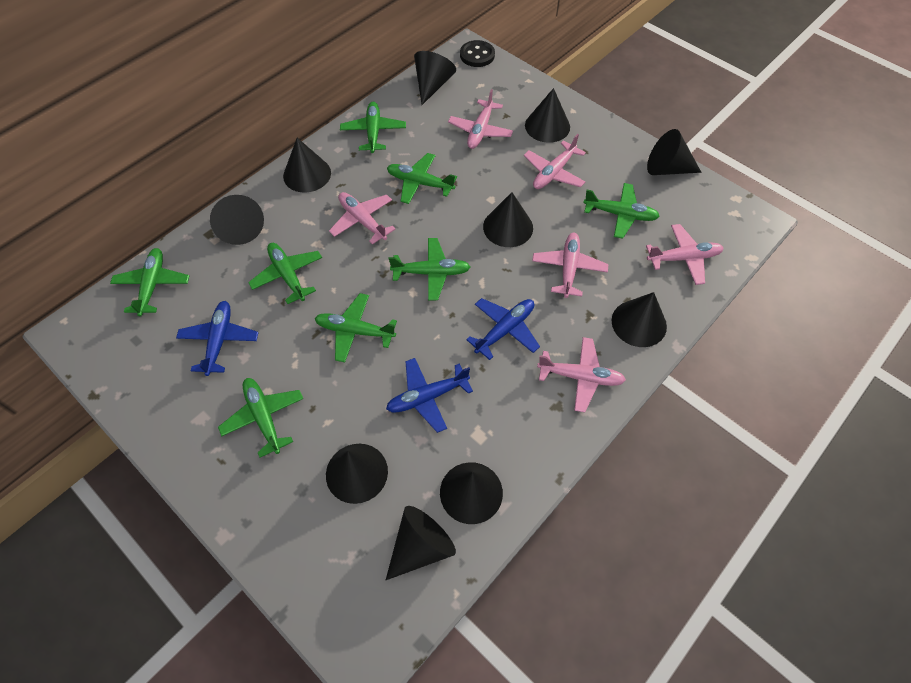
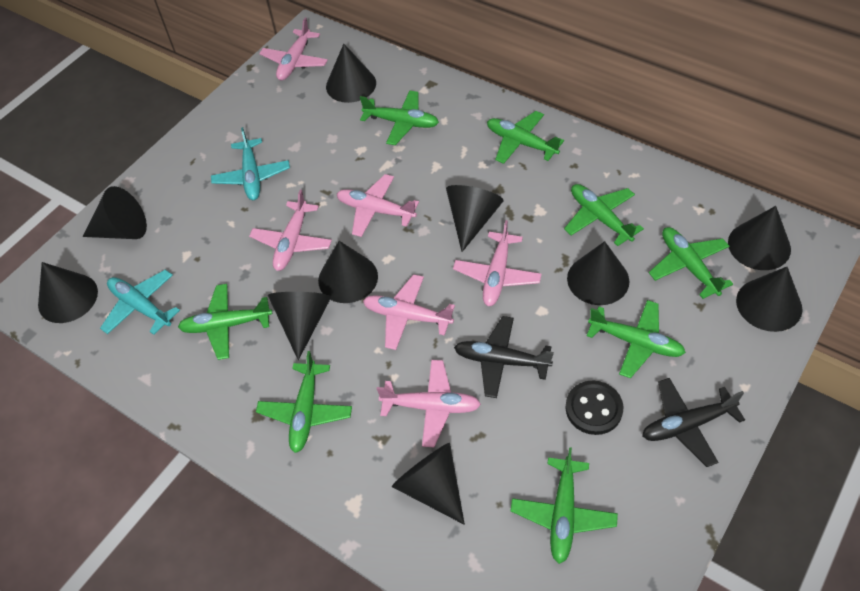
black plane: none = 0 -> [454,316,554,398] [642,378,745,467] = 2
blue plane: [176,301,259,376] [386,358,473,433] [466,298,540,360] = 3 -> none = 0
turquoise plane: none = 0 -> [100,270,180,335] [211,127,290,200] = 2

